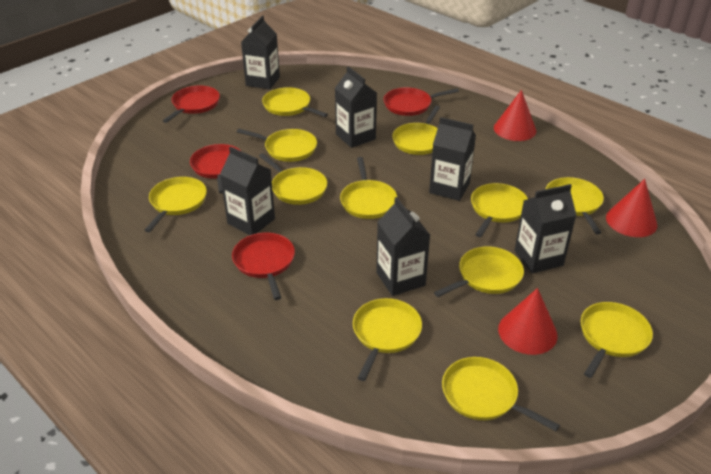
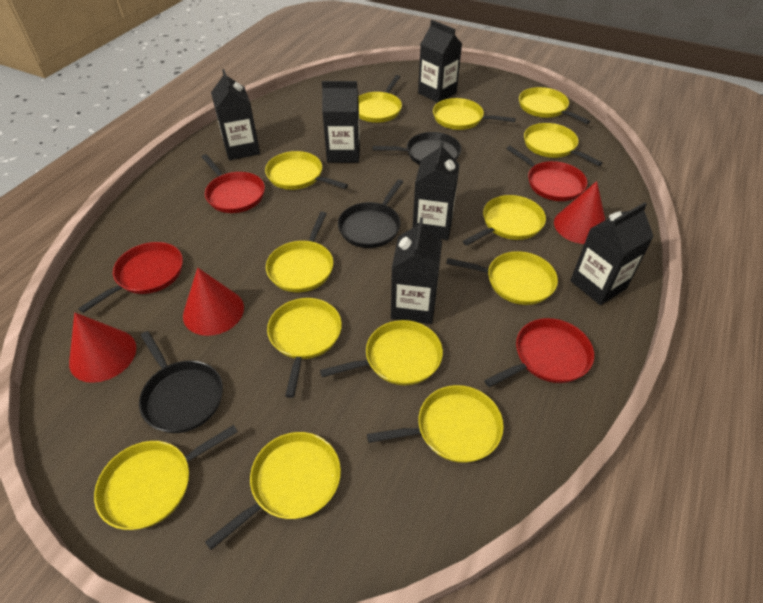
black pan: none = 0 -> [139,331,223,433] [338,179,403,248] [373,132,461,165] = 3
yellow pan: [145,177,207,232] [237,129,317,162] [259,153,327,205] [262,87,328,117] [340,157,397,219] [353,298,422,381] [392,106,440,155] [434,247,524,297] [442,357,560,431] [471,183,528,237] [546,177,604,234] [581,302,653,378] = 12 -> [94,425,238,530] [205,432,341,550] [265,151,348,190] [266,212,333,292] [267,298,342,398] [320,320,443,385] [358,75,402,123] [367,385,504,463] [433,98,516,130] [446,251,558,305] [463,195,546,245] [519,87,590,124] [524,123,603,166] = 13

